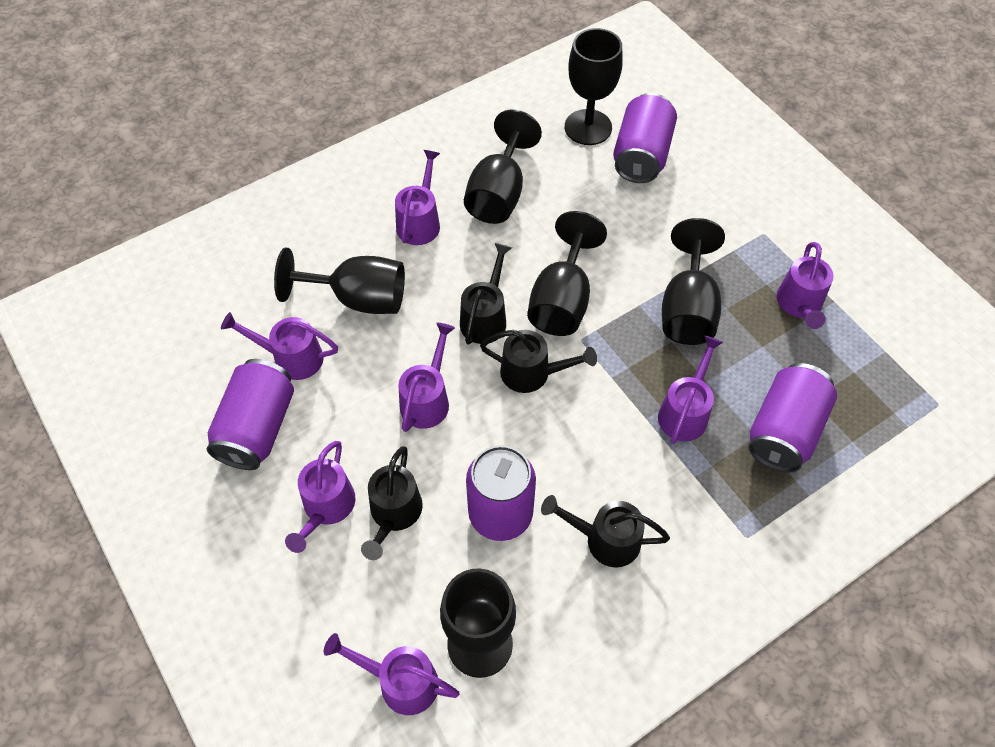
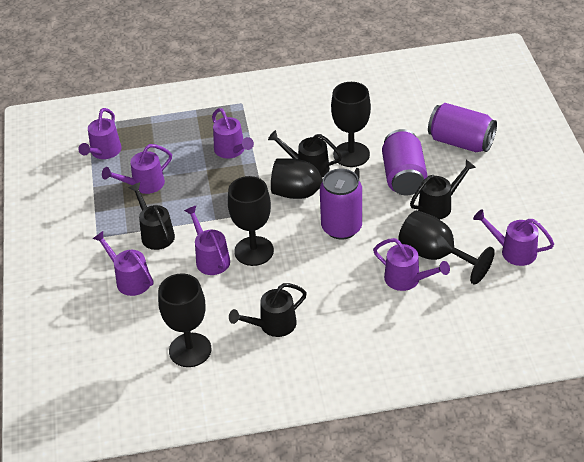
black goblet: [274,248,405,314] [440,568,516,678] [464,110,542,224] [527,211,607,336] [565,28,623,145] [662,218,725,345] = 6 -> [158,273,211,367] [228,176,274,266] [271,158,359,199] [331,82,371,167] [398,210,495,285] = 5
purple can: [206,359,294,470] [466,445,536,541] [613,93,677,183] [749,363,837,473] = 4 -> [320,169,362,239] [382,129,428,195] [428,103,497,152] = 3

